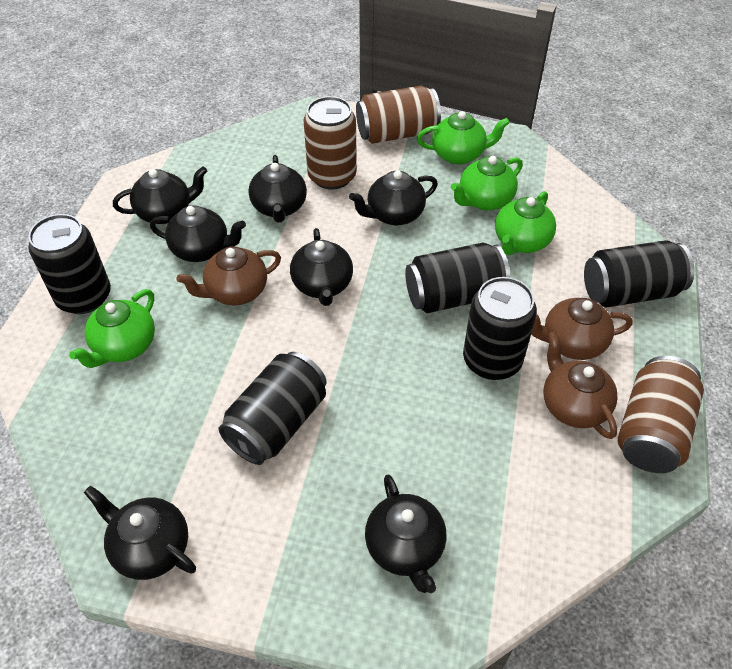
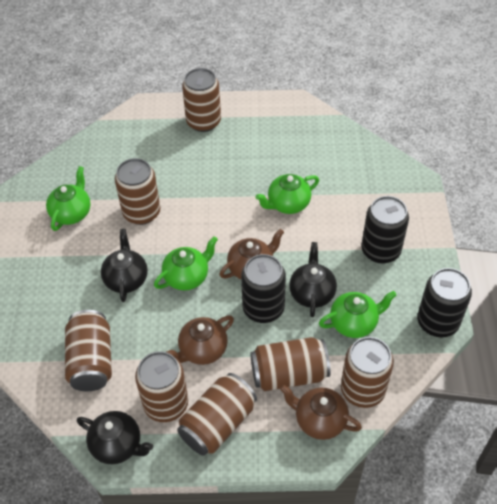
black can: [28,214,111,314] [218,352,327,465] [405,243,510,313] [463,277,537,380] [584,240,695,307] = 5 -> [241,254,286,323] [361,196,409,264] [417,268,472,338] = 3
black teapot: [84,485,196,580] [113,167,207,224] [150,206,246,262] [248,155,307,223] [290,228,353,306] [349,170,438,226] [365,474,447,593] = 7 -> [77,411,153,464] [101,229,148,302] [289,242,337,317] = 3
brown can: [303,96,357,190] [356,86,441,144] [618,356,704,473] = 3 -> [65,310,112,391] [115,158,161,225] [135,351,188,422] [177,373,257,456] [182,68,221,132] [250,337,331,391] [341,337,394,408] = 7

